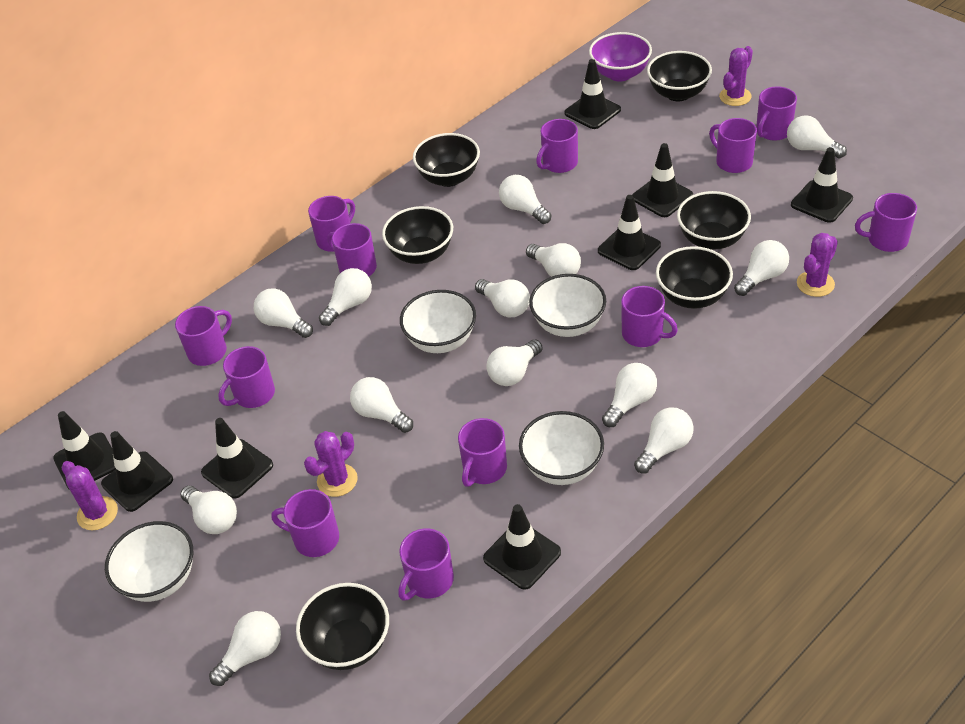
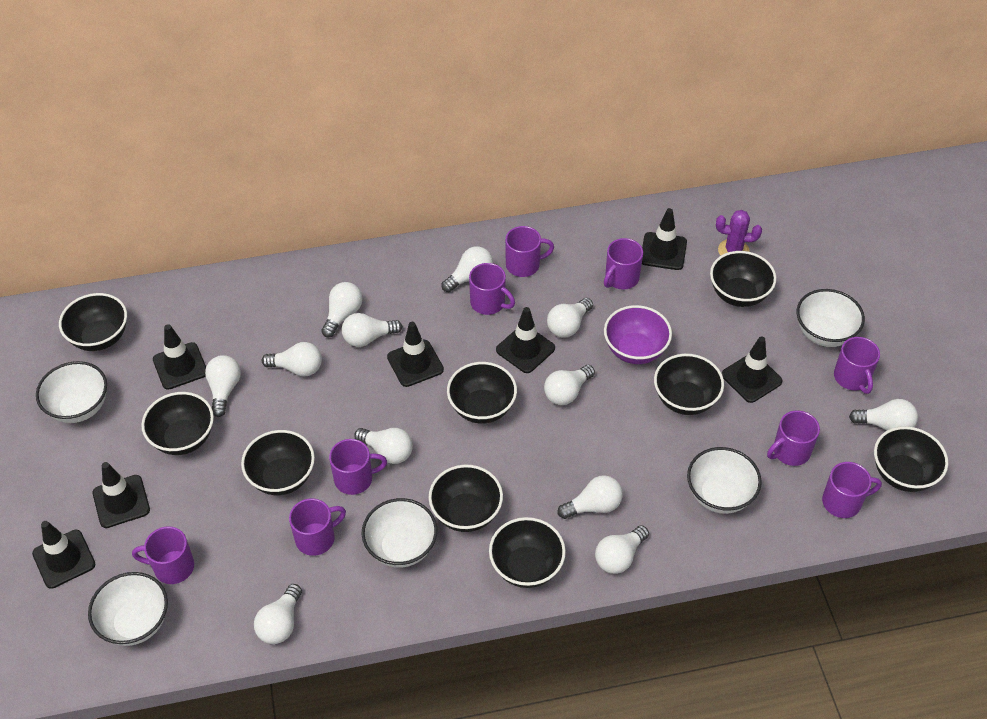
black bowl: [296,583,389,670] [382,206,453,264] [413,133,480,187] [647,51,712,102] [656,246,733,309] [677,191,751,250] = 6 -> [59,293,127,351] [141,392,214,455] [241,430,315,495] [429,465,503,532] [447,362,517,424] [489,517,566,588] [654,354,724,415] [710,251,776,307] [874,426,948,492] = 9
black traffic cone: [53,411,115,490] [101,431,173,512] [201,418,273,498] [483,504,561,590] [565,59,621,129] [598,195,661,270] [632,143,693,217] [791,147,853,223] = 8 -> [32,521,95,589] [93,462,150,528] [153,324,206,390] [387,322,444,387] [496,307,555,373] [642,208,687,270] [722,336,782,403] = 7
purple cactus: [61,461,118,531] [304,431,358,497] [719,46,753,106] [797,233,838,297] = 4 -> [716,210,762,256] = 1
purple mug: [175,306,232,366] [218,346,275,408] [271,489,339,557] [308,196,355,252] [328,223,377,277] [398,528,454,600] [458,418,507,487] [536,119,578,173] [621,286,678,347] [709,118,757,173] [756,86,797,141] [855,193,917,252] = 12 -> [132,526,194,584] [289,498,346,556] [329,439,387,495] [469,263,515,315] [505,226,554,277] [604,238,643,290] [767,411,820,466] [822,462,882,518] [834,337,880,394] = 9
white bowl: [105,521,193,602] [400,290,476,353] [519,411,604,485] [529,274,606,337] = 4 -> [36,361,107,423] [88,572,168,646] [362,498,437,568] [687,447,762,514] [797,289,865,347] = 5
white light bulb: [180,485,237,534] [209,611,281,686] [254,288,313,338] [319,268,372,326] [350,377,413,433] [475,279,530,317] [486,339,543,386] [499,175,551,224] [526,243,581,277] [602,363,657,427] [634,407,693,473] [734,240,789,296] [787,115,847,158] = 13 -> [205,355,241,417] [254,584,302,644] [262,342,322,377] [321,282,363,337] [341,313,402,347] [354,428,413,464] [442,246,493,292] [544,365,595,405] [547,298,593,338] [558,475,623,519] [595,525,649,574] [849,399,918,430] = 12

